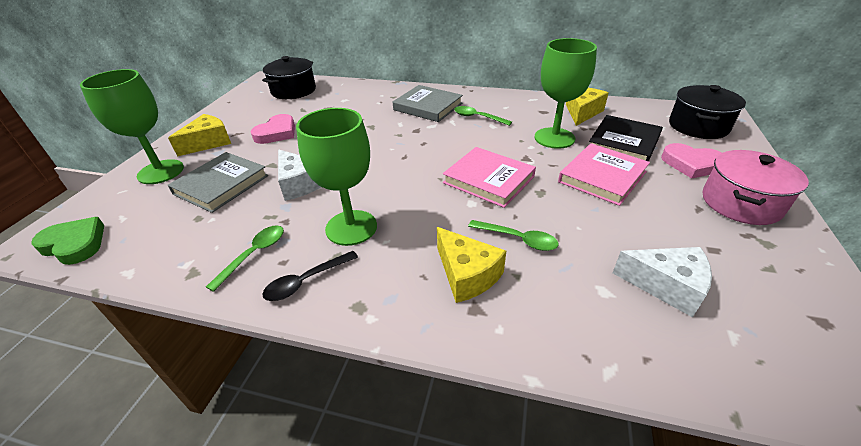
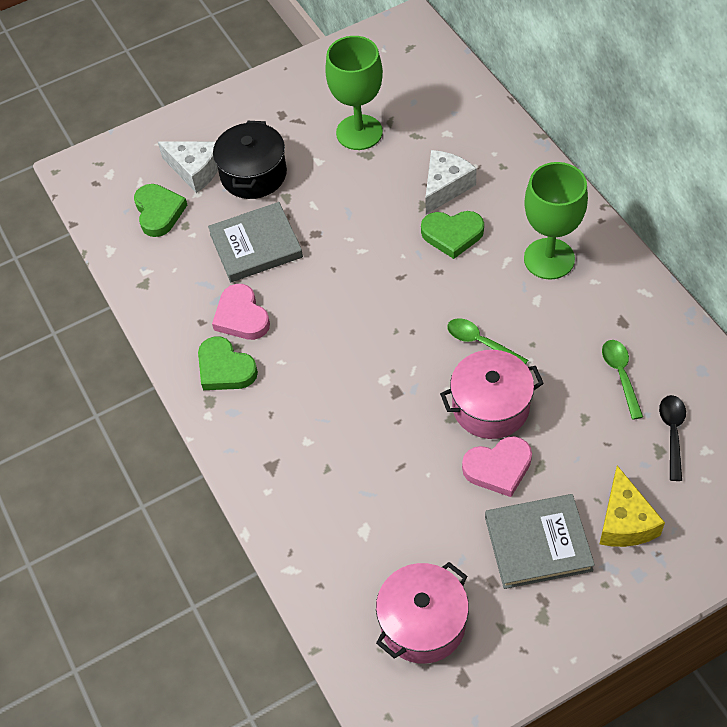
black book: [589,115,663,161] = 1 -> none = 0
black pot: [262,56,316,99] [669,85,746,139] = 2 -> [213,121,287,199] = 1
green goblet: [80,69,184,184] [296,108,377,246] [534,38,597,149] = 3 -> [325,36,383,150] [524,162,588,280] = 2
green heart: [31,217,104,265] = 1 -> [134,184,187,237] [198,336,258,390] [421,211,484,259] = 3
green spoon: [206,225,284,292] [454,106,512,126] [468,220,559,251] = 3 -> [447,318,528,364] [602,340,643,420] = 2
pink book: [443,147,536,208] [558,143,650,206] = 2 -> none = 0
pink pot: [703,150,809,225] = 1 -> [376,562,469,664] [440,350,544,439] = 2
yellow cheese: [168,114,231,156] [437,227,506,303] [566,88,609,126] = 3 -> [600,466,665,547] = 1

